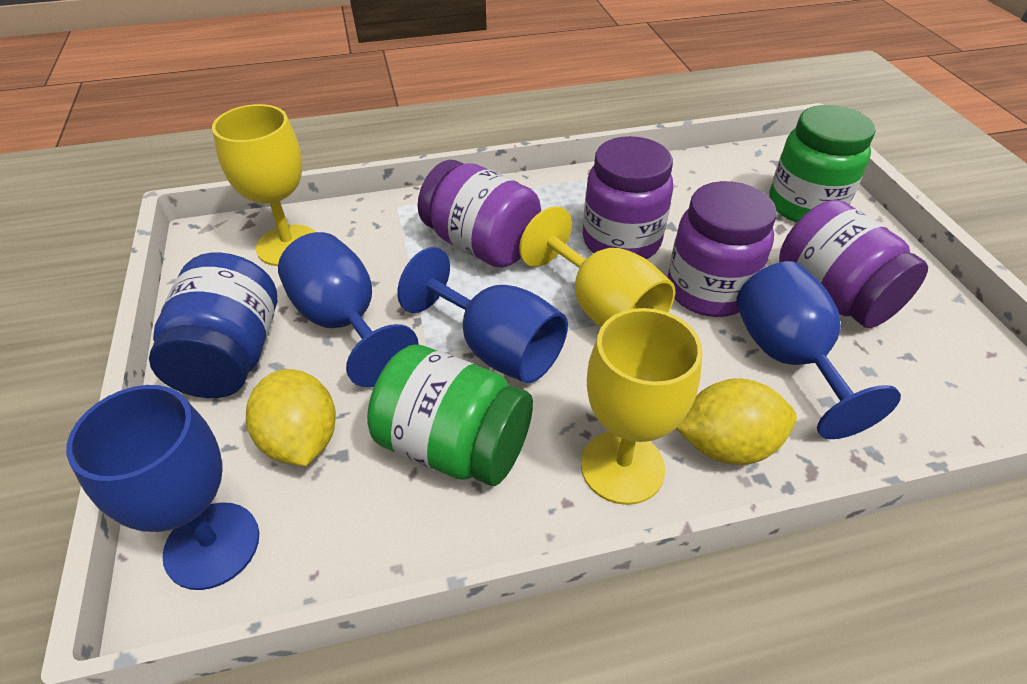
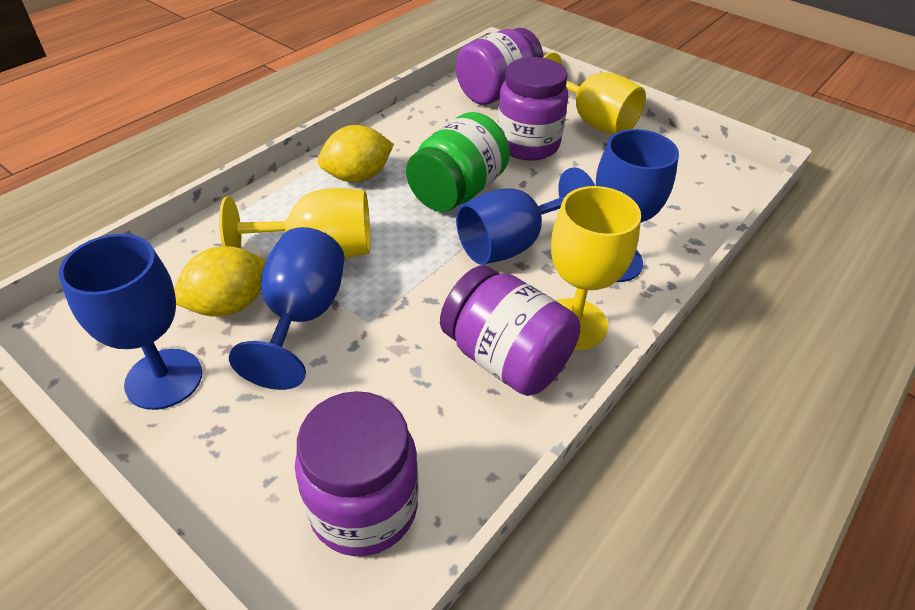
blue jar: [149,253,277,398] = 1 -> none = 0
green jar: [367,344,533,486] [769,105,876,223] = 2 -> [406,112,510,212] = 1

